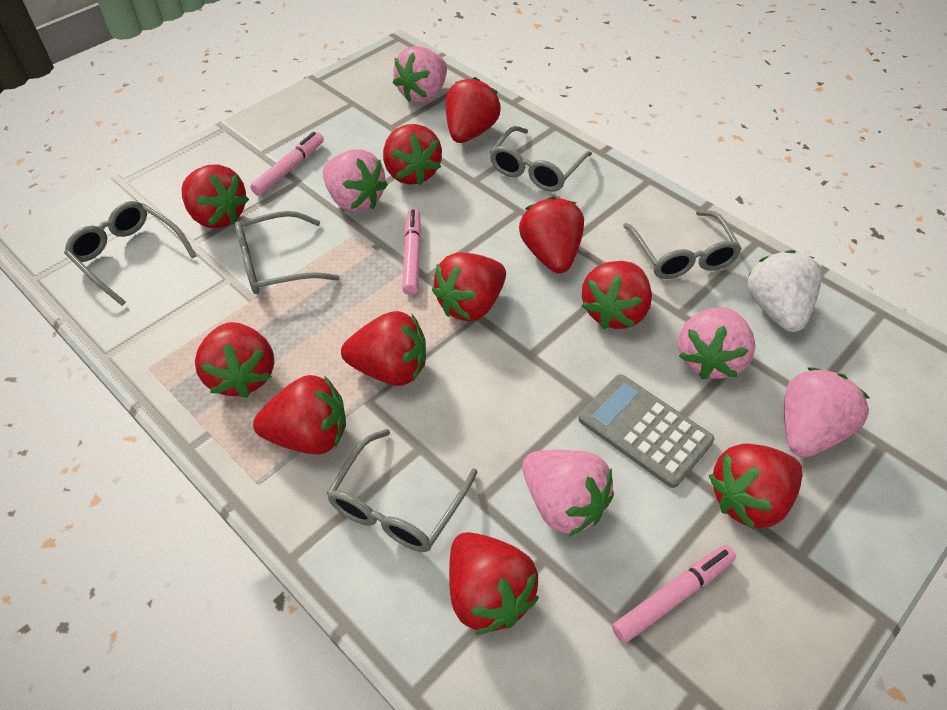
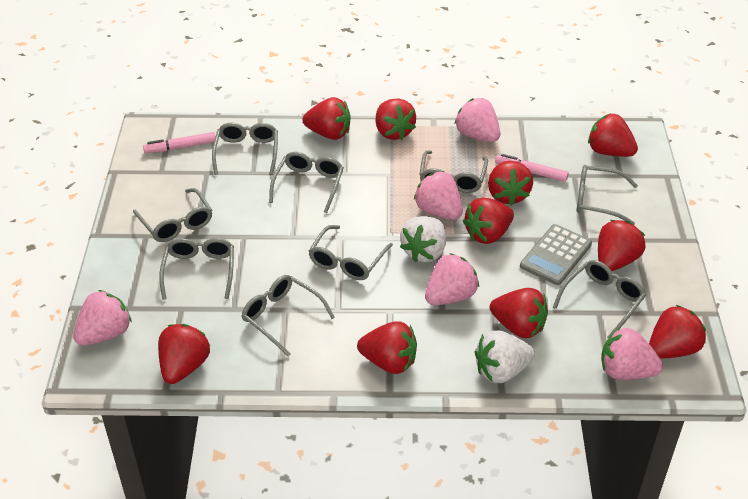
grey glasses: [64,201,196,306] [235,211,339,294] [327,429,478,552] [490,126,592,192] [623,210,742,279] = 5 -> [133,188,212,242] [159,238,234,300] [212,123,278,175] [242,275,335,356] [269,152,344,213] [309,225,393,280] [419,150,488,193] [553,260,646,338] [576,165,638,225] = 9
pink marker: [250,132,324,196] [402,208,421,295] [612,545,736,643] = 3 -> [143,132,216,153] [495,154,569,182] = 2
red strawberry: [182,164,249,229] [195,322,274,398] [253,375,346,454] [341,311,426,386] [383,124,442,185] [432,252,506,321] [446,77,501,143] [449,532,539,634] [519,196,584,274] [582,261,652,329] [709,444,803,530] = 11 -> [158,324,210,384] [302,97,351,140] [357,321,417,374] [376,98,416,140] [463,198,514,244] [488,161,533,206] [490,288,548,338] [588,113,638,157] [598,220,646,271] [649,305,706,359] = 10
white strawberry: [747,250,822,332] = 1 -> [400,216,446,262] [475,330,535,383] = 2

